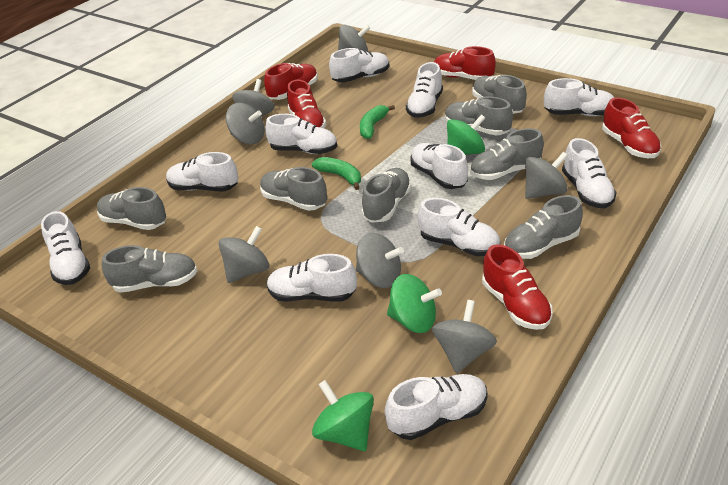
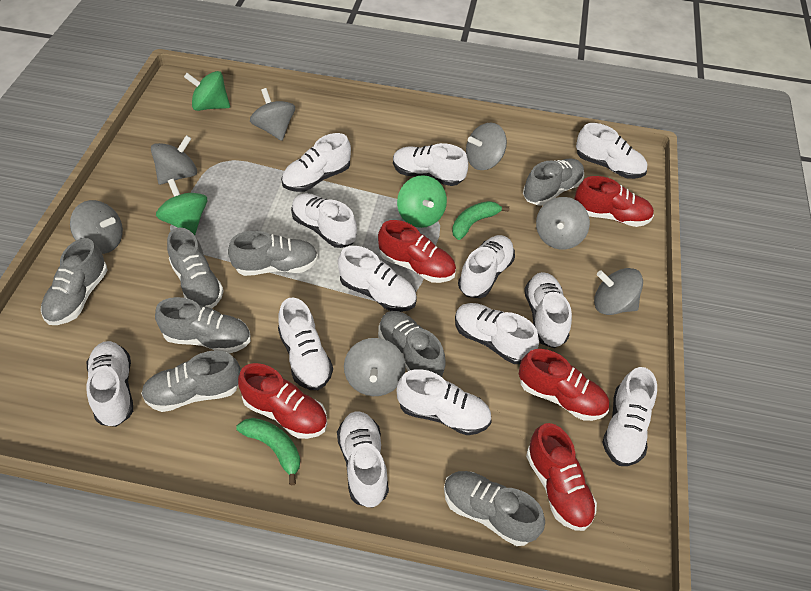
white shoe: [41,211,90,285] [166,152,238,191] [265,114,337,154] [267,254,357,302] [329,48,390,82] [385,374,488,440] [406,62,443,118] [410,143,468,189] [418,198,500,256] [544,78,614,116] [562,138,617,208] = 11 -> [86,341,133,427] [278,298,333,390] [281,133,351,192] [291,193,357,248] [337,411,389,508] [338,246,417,312] [393,143,468,186] [397,369,492,435] [455,303,539,364] [458,235,515,298] [524,272,572,348] [576,123,647,179] [602,367,657,466] = 13

